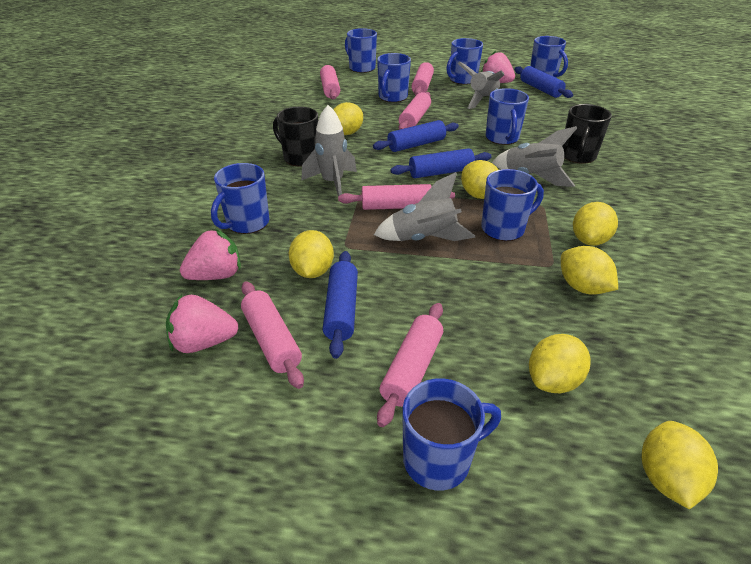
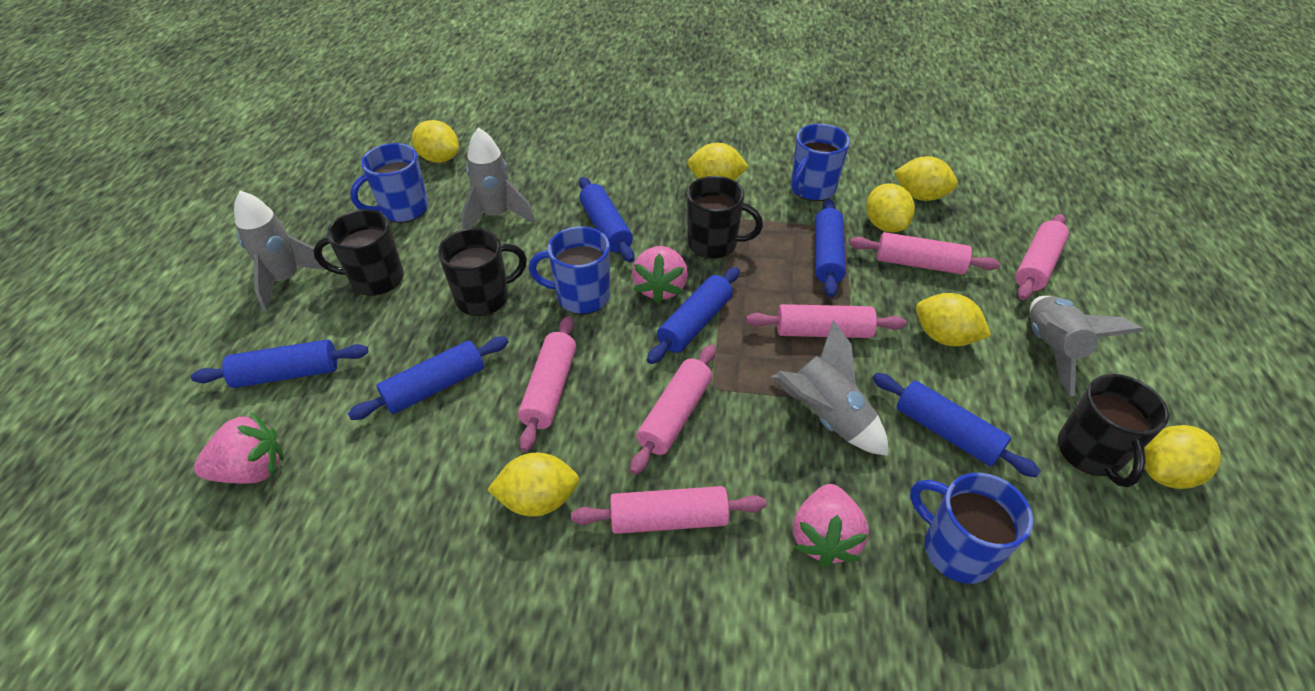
black mug: [273,107,318,167] [562,104,612,164] = 2 -> [313,209,404,296] [438,228,527,316] [687,176,763,259] [1058,374,1169,487] = 4
blue mug: [211,163,269,234] [345,28,377,73] [377,53,411,102] [402,378,501,491] [446,38,483,85] [481,169,544,241] [486,88,529,145] [530,36,568,78] = 8 -> [350,143,429,223] [529,226,610,314] [791,124,850,201] [910,473,1033,584] = 4
blue rolling pin: [323,251,358,359] [373,120,459,152] [391,148,492,178] [514,66,573,98] = 4 -> [191,340,368,388] [348,337,508,420] [579,177,634,263] [647,267,740,364] [815,199,846,297] [872,373,1040,477] = 6

